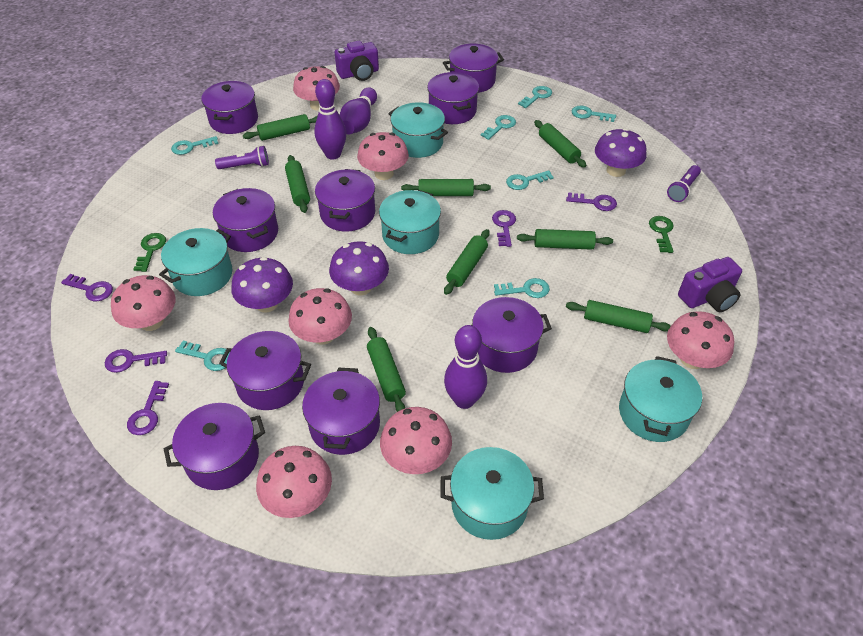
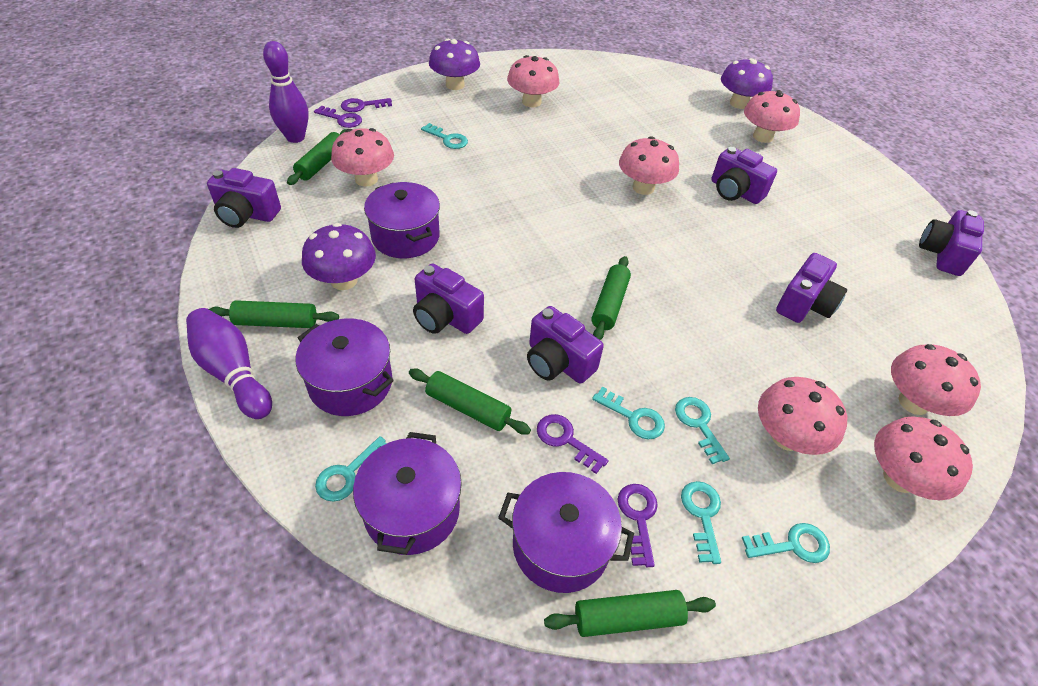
green key: [133,233,166,272] [649,216,674,253] = 2 -> none = 0
green rolling pin: [243,114,317,141] [285,155,310,213] [367,327,406,412] [401,179,491,196] [444,229,490,295] [517,229,613,250] [534,120,587,168] [566,300,671,333] = 8 -> [209,300,339,328] [287,129,347,185] [409,369,531,435] [544,590,716,637] [591,256,631,340] = 5
purple bowling pin: [314,79,346,160] [340,87,377,135] [444,325,487,409] = 3 -> [186,308,272,419] [263,41,309,143] = 2
purple camera: [335,41,379,81] [678,257,742,312] = 2 -> [207,168,281,228] [413,263,484,334] [527,306,604,384] [711,147,777,204] [776,253,847,323] [919,210,984,276] = 6
purple flashlight: [215,146,269,169] [667,165,701,202] = 2 -> none = 0
purple key: [61,274,113,301] [105,349,167,373] [127,381,169,435] [492,210,516,247] [566,192,617,211] = 5 -> [314,105,362,128] [341,98,392,112] [537,414,608,474] [617,484,658,567] = 4
purple pot: [164,403,265,490] [201,81,258,134] [213,188,278,252] [219,331,311,410] [302,368,380,455] [315,169,375,232] [427,72,479,124] [443,44,504,93] [472,297,552,373] = 9 -> [296,318,394,416] [353,432,462,555] [364,182,440,258] [498,472,634,593] = 4
turquoise key: [171,136,219,155] [175,341,230,371] [480,115,516,140] [494,278,550,298] [506,170,554,190] [518,86,552,108] [572,106,616,122] = 7 -> [315,436,387,502] [421,123,468,149] [592,387,665,439] [675,397,730,464] [681,481,721,564] [742,523,830,563] = 6
turquoise pot: [159,228,232,296] [379,190,441,254] [388,102,448,158] [440,447,544,540] [619,356,702,442] = 5 -> none = 0

